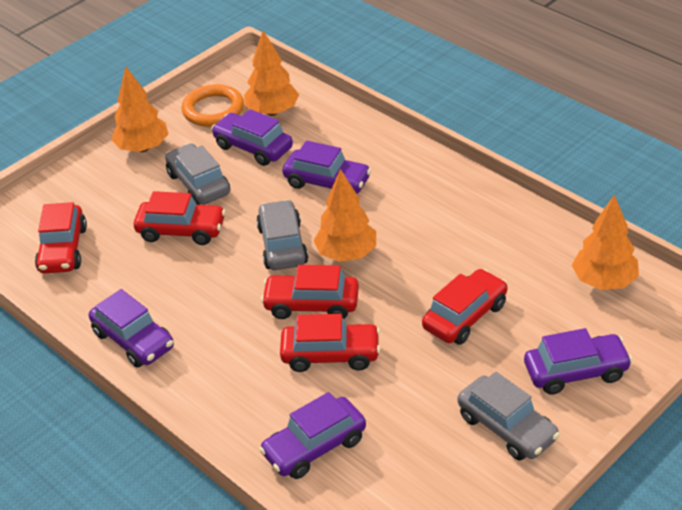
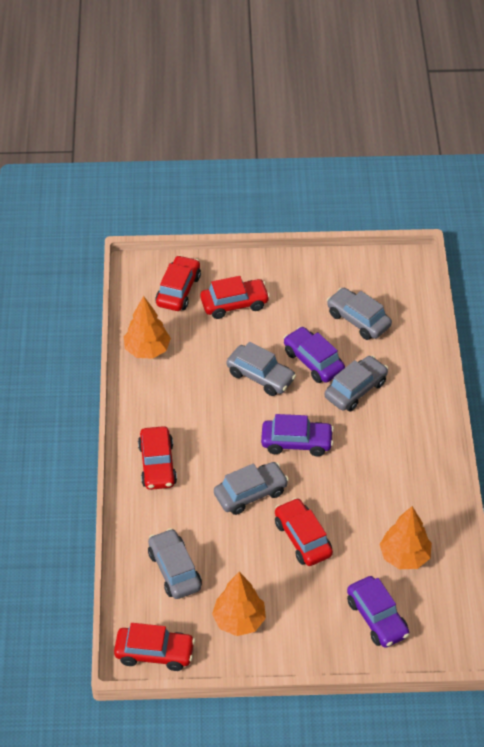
grey car: [165,143,230,205] [256,199,308,270] [458,372,560,461] = 3 -> [148,528,202,599] [214,462,289,515] [227,342,296,396] [325,355,388,411] [327,288,392,340] = 5
orange ring: [182,84,244,127] = 1 -> none = 0
orange tree: [111,67,169,152] [244,31,299,116] [313,169,376,262] [572,195,639,290] = 4 -> [124,296,171,359] [212,572,266,636] [380,506,432,569] = 3
purple car: [89,289,174,368] [211,109,293,166] [259,392,366,479] [282,140,371,194] [524,328,633,395] = 5 -> [261,414,334,456] [284,326,345,383] [347,576,409,648] = 3

